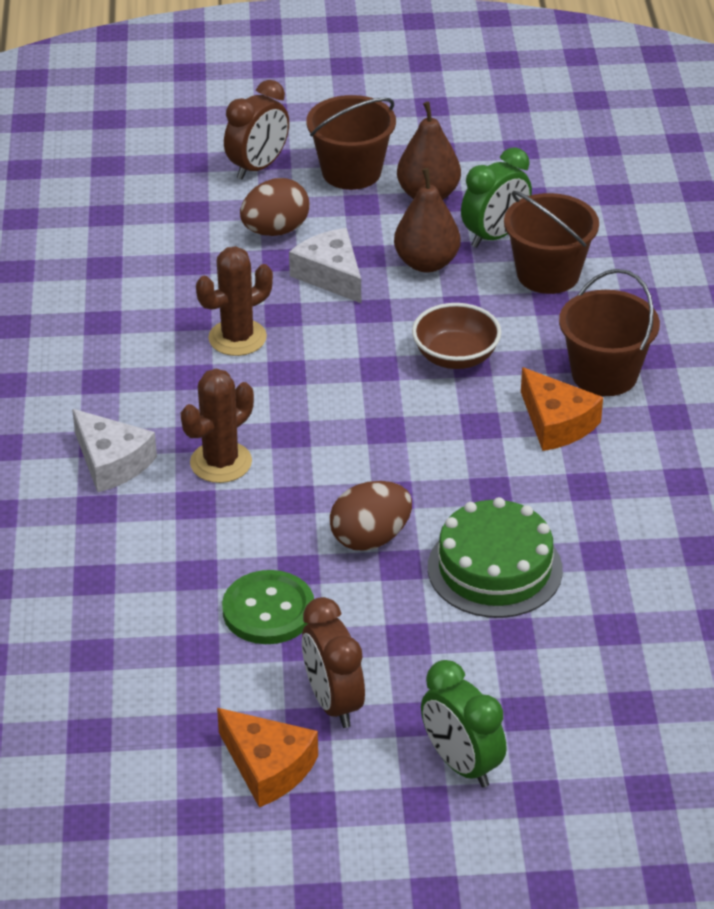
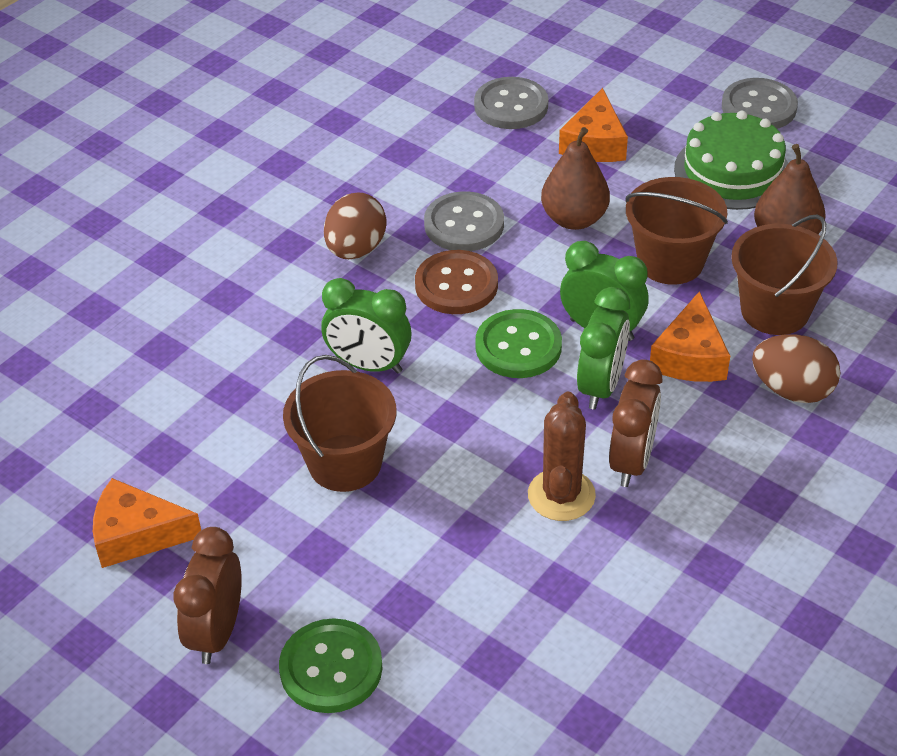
brown bowl: [412,303,502,369] = 1 -> none = 0
brown button: none = 0 -> [415,250,498,314] = 1
brown cactus: [181,369,254,483] [196,246,273,356] = 2 -> [528,392,596,521] = 1
green button: [222,570,314,644] = 1 -> [279,618,383,713] [475,309,562,378] = 2
green clock: [421,660,507,788] [461,147,532,248] = 2 -> [321,278,411,374] [560,241,649,341] [577,287,630,410] = 3
grey button: none = 0 -> [424,191,504,251] [474,77,548,129] [722,78,798,129] = 3
orange cheese: [217,708,318,807] [521,367,603,451] = 2 -> [93,478,201,568] [559,88,628,162] [650,291,730,382] = 3
white cheese: [72,409,157,492] [289,228,361,303] = 2 -> none = 0

